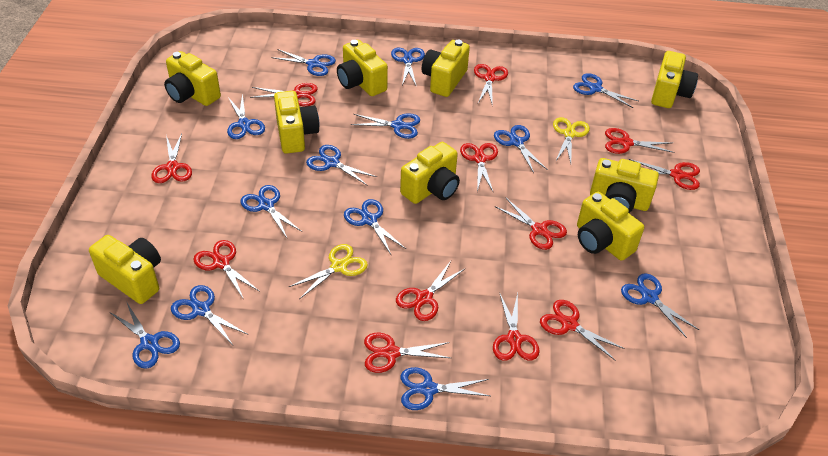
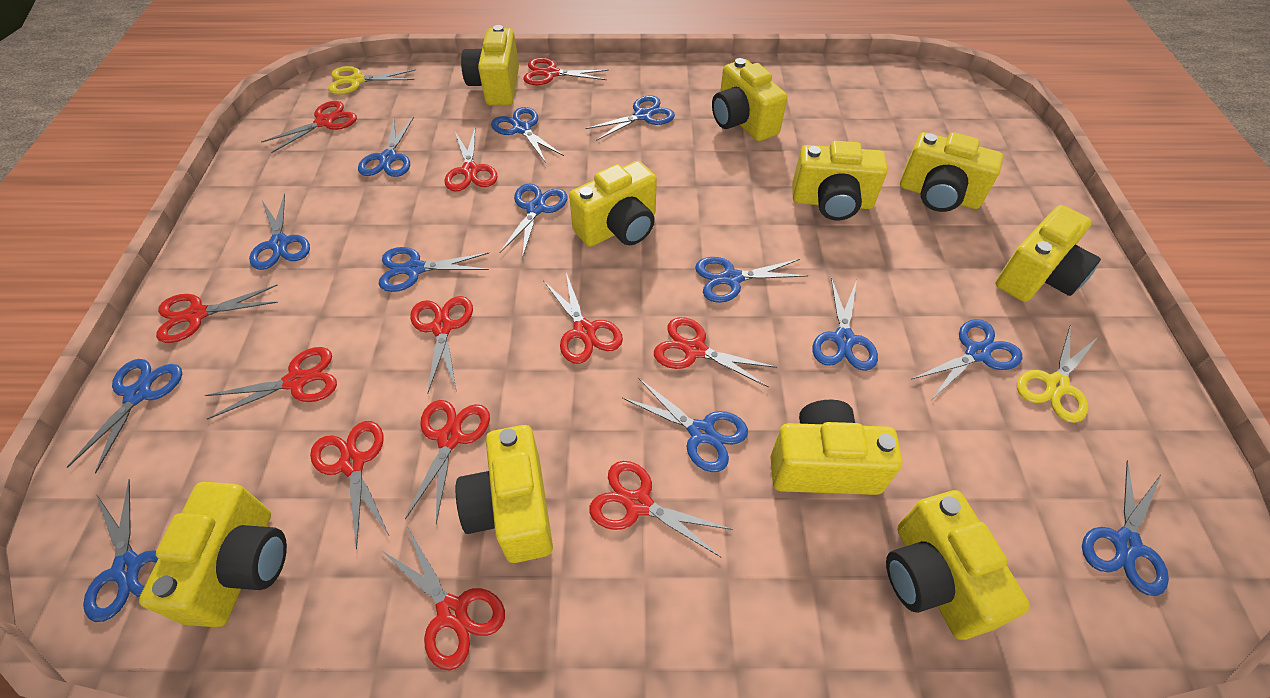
yellow camera: [89,235,161,304] [164,51,221,106] [274,91,319,154] [337,40,388,96] [400,142,460,204] [422,40,470,97] [577,192,644,261] [590,158,659,213] [651,51,698,108] = 9 -> [139,482,287,627] [455,425,553,563] [461,25,519,105] [569,161,657,247] [712,58,787,141] [770,400,902,495] [792,141,888,220] [886,490,1030,640] [900,132,1004,212] [995,205,1101,302] = 10

